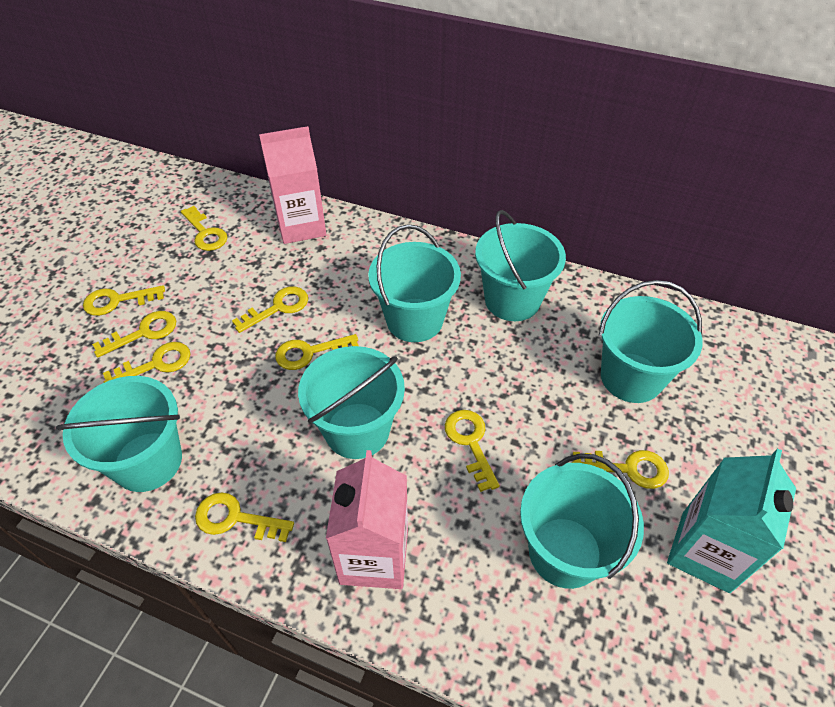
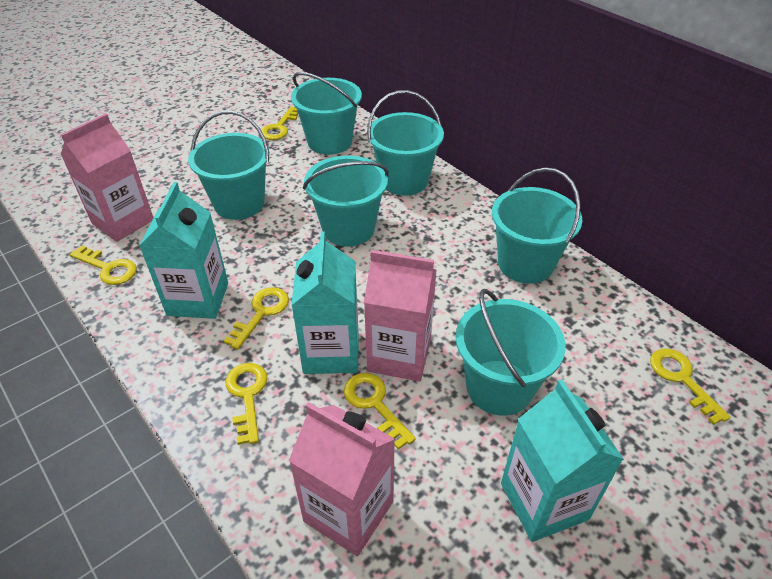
pink carton: [259,126,327,244] [326,450,408,589] = 2 -> [60,114,154,242] [289,402,395,556] [364,250,437,381] = 3
turquoise carton: [667,449,796,593] = 1 -> [139,182,228,319] [292,232,358,374] [501,379,624,542] = 3
yellow key: [83,285,165,316] [92,311,176,358] [103,342,190,383] [181,206,227,251] [195,492,294,542] [232,286,308,333] [275,334,358,370] [445,410,500,492] [572,450,669,489] = 9 -> [70,245,137,285] [224,287,289,350] [225,363,268,445] [261,107,298,140] [344,373,416,450] [650,348,731,425] = 6

